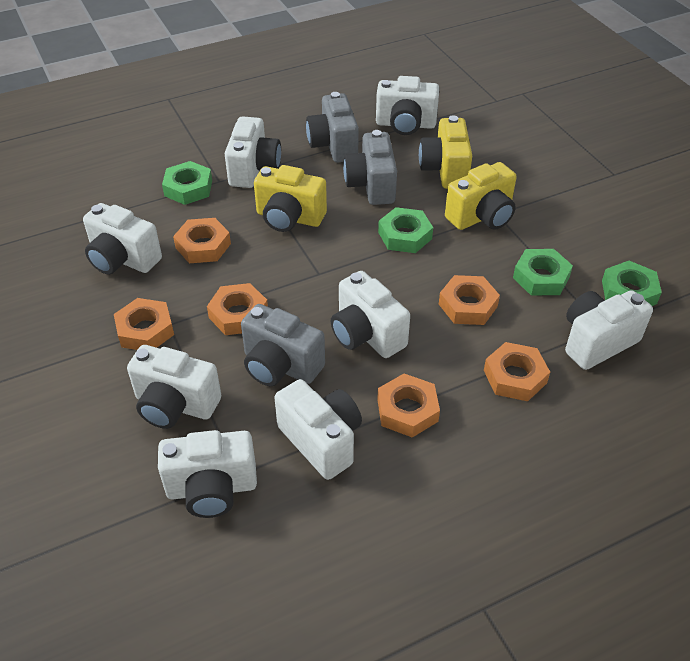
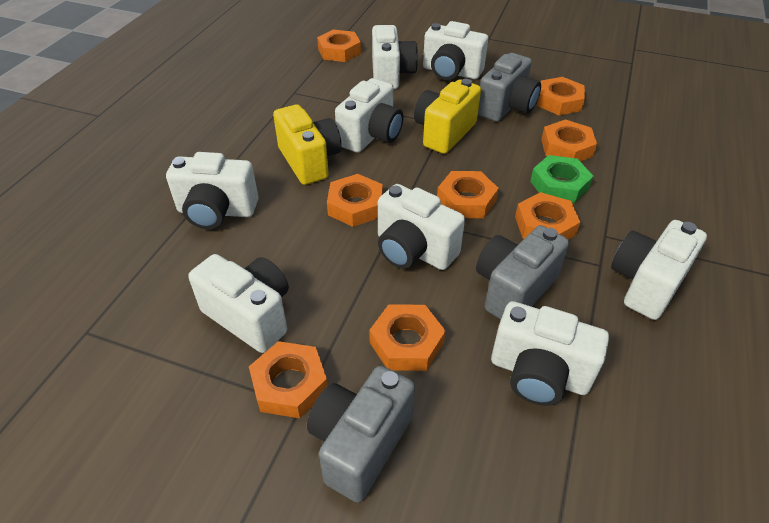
green nut: [162,161,212,205] [378,207,433,253] [513,249,573,296] [602,261,662,306] = 4 -> [530,155,593,203] = 1
orange nut: [114,298,174,350] [173,218,231,263] [207,283,268,335] [377,374,440,438] [439,275,500,325] [484,342,550,401] = 6 -> [249,341,328,418] [317,30,361,62] [327,174,383,227] [369,304,446,371] [437,171,499,218] [515,192,580,240] [537,77,585,115] [541,119,597,162] = 8
yellow camera: [254,165,327,232] [419,115,472,189] [445,162,517,230] = 3 -> [273,105,342,185] [414,79,481,154] = 2

